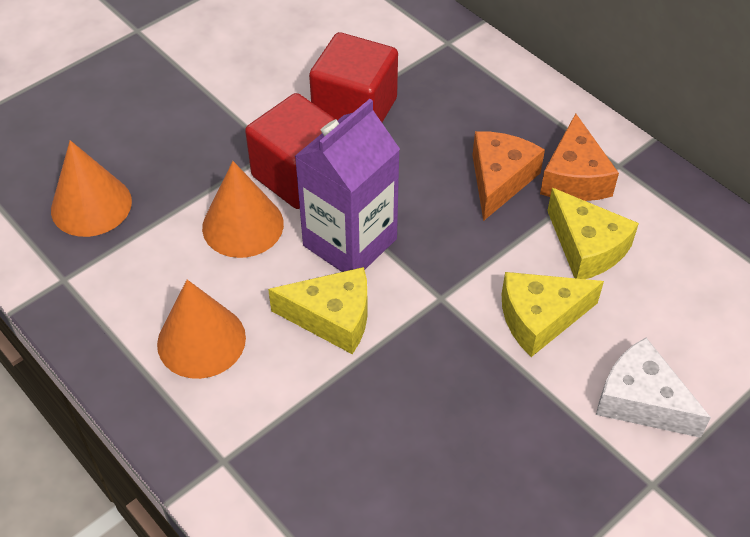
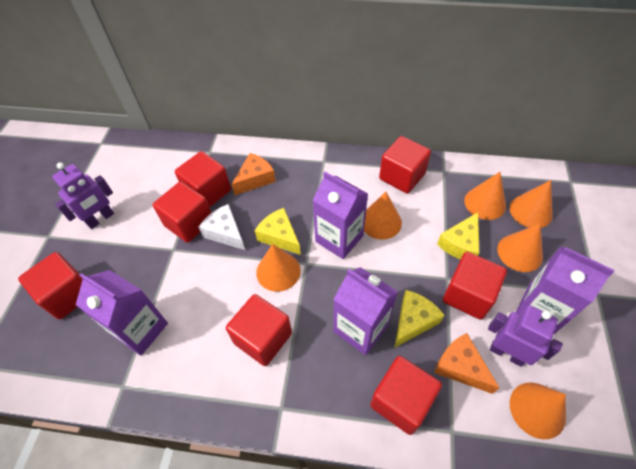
orange cone: [51,140,132,237] [157,280,246,379] [202,161,284,258] = 3 -> [256,244,301,292] [364,192,402,239] [464,172,506,220] [497,224,543,272] [510,180,553,228] [510,383,566,439] = 6
purple carton: [295,99,400,272] = 1 -> [76,270,168,356] [313,172,368,259] [333,267,398,355] [516,246,615,334] = 4
purple robot: none = 0 -> [52,163,114,229] [488,305,563,367] = 2
red cube: [245,93,335,209] [309,32,398,122] = 2 -> [18,252,83,320] [153,182,211,243] [175,151,231,208] [226,294,292,366] [370,356,442,435] [379,136,431,194] [443,252,507,320] = 7

